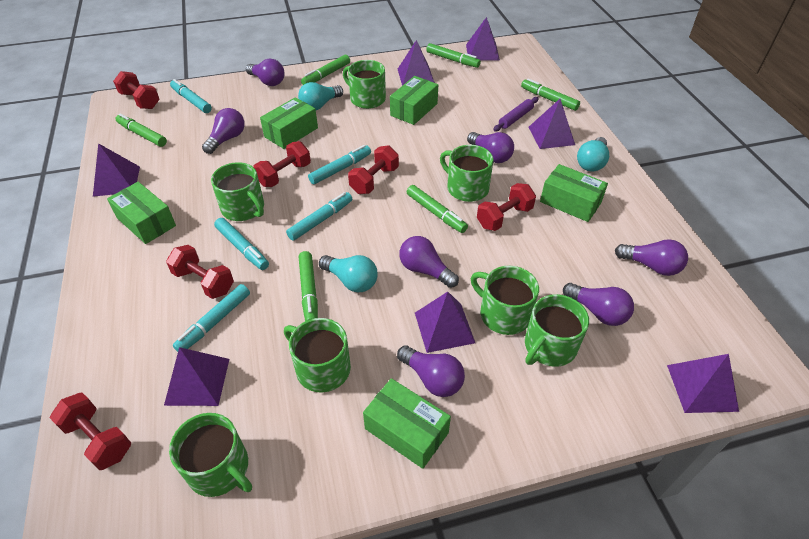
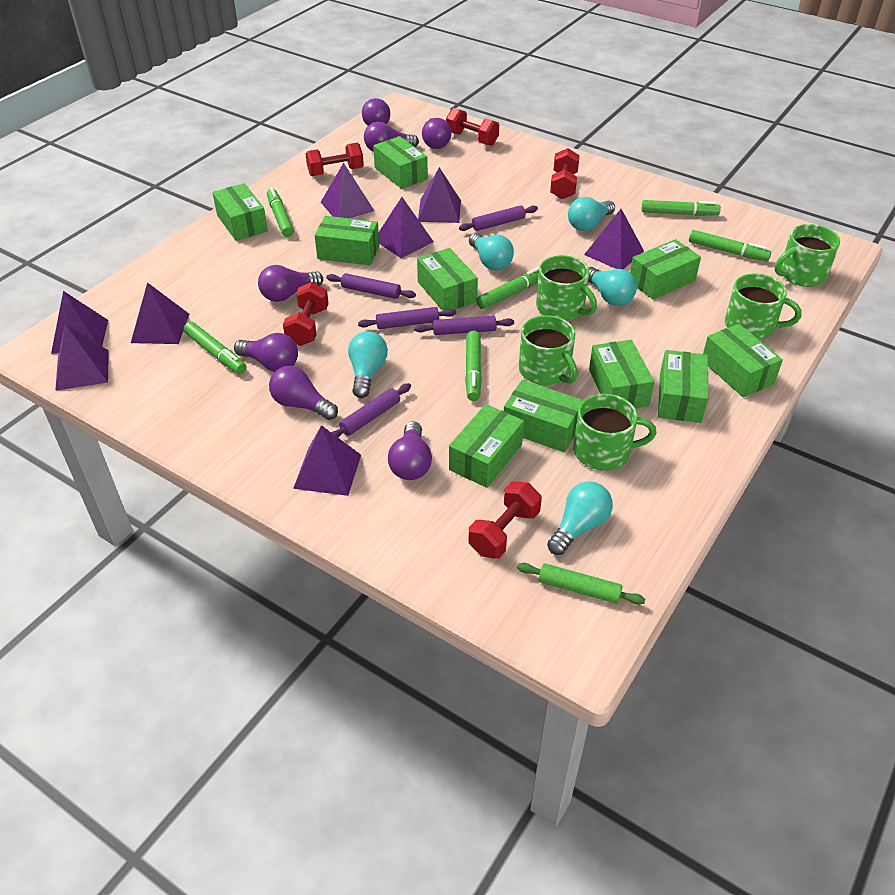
green box: [107,182,176,244] [260,97,318,149] [363,378,451,469] [390,76,438,125] [540,164,608,222] = 5 -> [212,183,268,241] [315,216,379,265] [373,136,428,189] [417,248,478,311] [449,404,524,488] [504,380,584,452] [589,340,654,408] [630,239,701,299] [658,350,708,423] [703,324,783,397] = 10
green mug: [169,413,252,497] [211,162,264,221] [284,318,351,393] [343,60,386,109] [440,145,494,202] [471,266,539,335] [525,294,589,367] = 7 -> [519,315,578,386] [536,255,597,320] [573,394,657,471] [725,273,802,340] [775,224,840,287] = 5
green rolling pin: none = 0 -> [517,563,645,605] = 1
purple pyramid: [93,143,140,197] [164,347,229,406] [398,40,435,86] [415,292,475,353] [466,17,500,61] [528,99,575,149] [667,354,739,413] = 7 -> [51,291,108,354] [55,324,109,391] [131,282,189,344] [293,425,361,496] [321,163,375,218] [379,197,434,258] [418,167,461,223] [584,209,644,269] = 8
purple rolling pin: [493,97,539,132] = 1 -> [326,273,416,299] [331,383,411,438] [358,307,456,329] [415,316,514,335] [459,205,538,231] = 5
red dumbbell: [50,392,131,470] [113,71,160,109] [166,245,234,299] [253,141,311,187] [348,145,399,194] [477,183,536,231] = 6 -> [283,282,329,346] [306,143,364,176] [446,108,499,146] [469,481,542,559] [550,148,580,199] = 5
turquoise light bulb: [298,82,343,110] [319,255,378,292] [577,137,609,172] = 3 -> [348,331,388,398] [469,233,514,270] [547,481,613,555] [568,197,615,231] [588,267,637,306] = 5
turquoise marker: [170,79,212,113] [173,284,250,352] [214,218,269,270] [286,192,352,241] [308,145,371,184] = 5 -> none = 0

